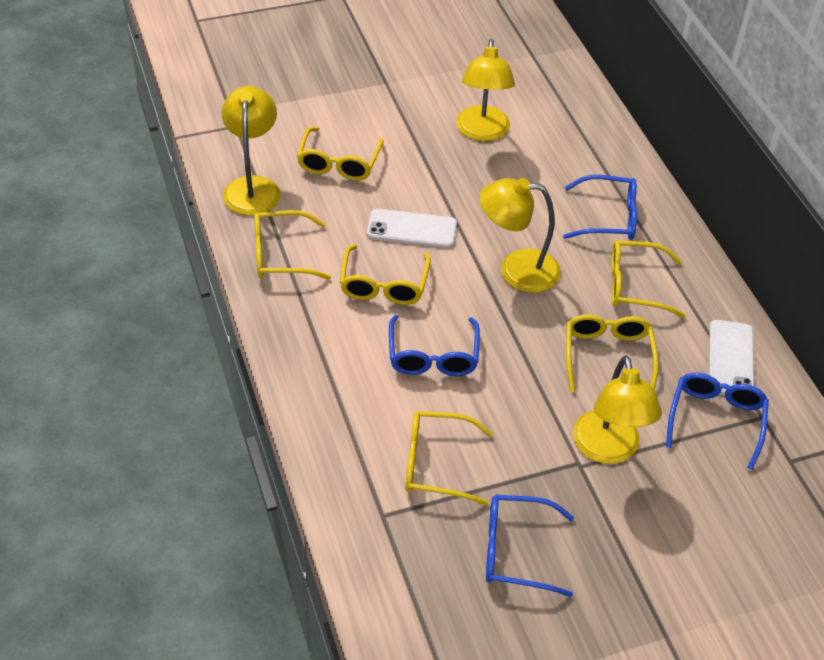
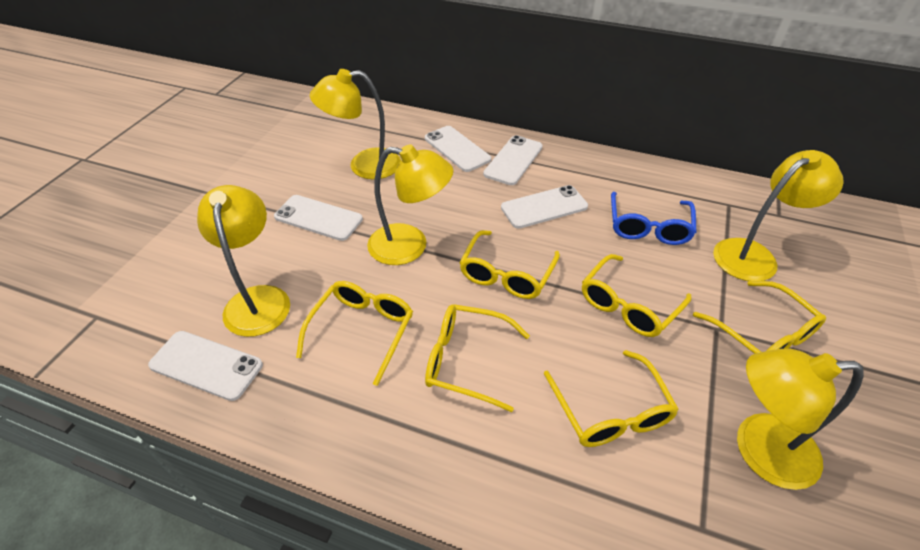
blue glasses: [389,315,480,376] [486,495,574,597] [563,175,637,240] [666,373,769,470] = 4 -> [611,192,697,245] = 1
white phone: [367,209,457,248] [709,320,754,395] = 2 -> [148,331,263,401] [274,195,363,241] [425,126,491,172] [483,135,543,185] [501,185,588,229] = 5
yellow lamp: [221,86,281,216] [456,39,515,141] [479,178,561,293] [573,355,662,464] = 4 -> [197,185,290,337] [310,69,401,179] [367,144,453,265] [713,150,844,281] [737,349,864,490] = 5

